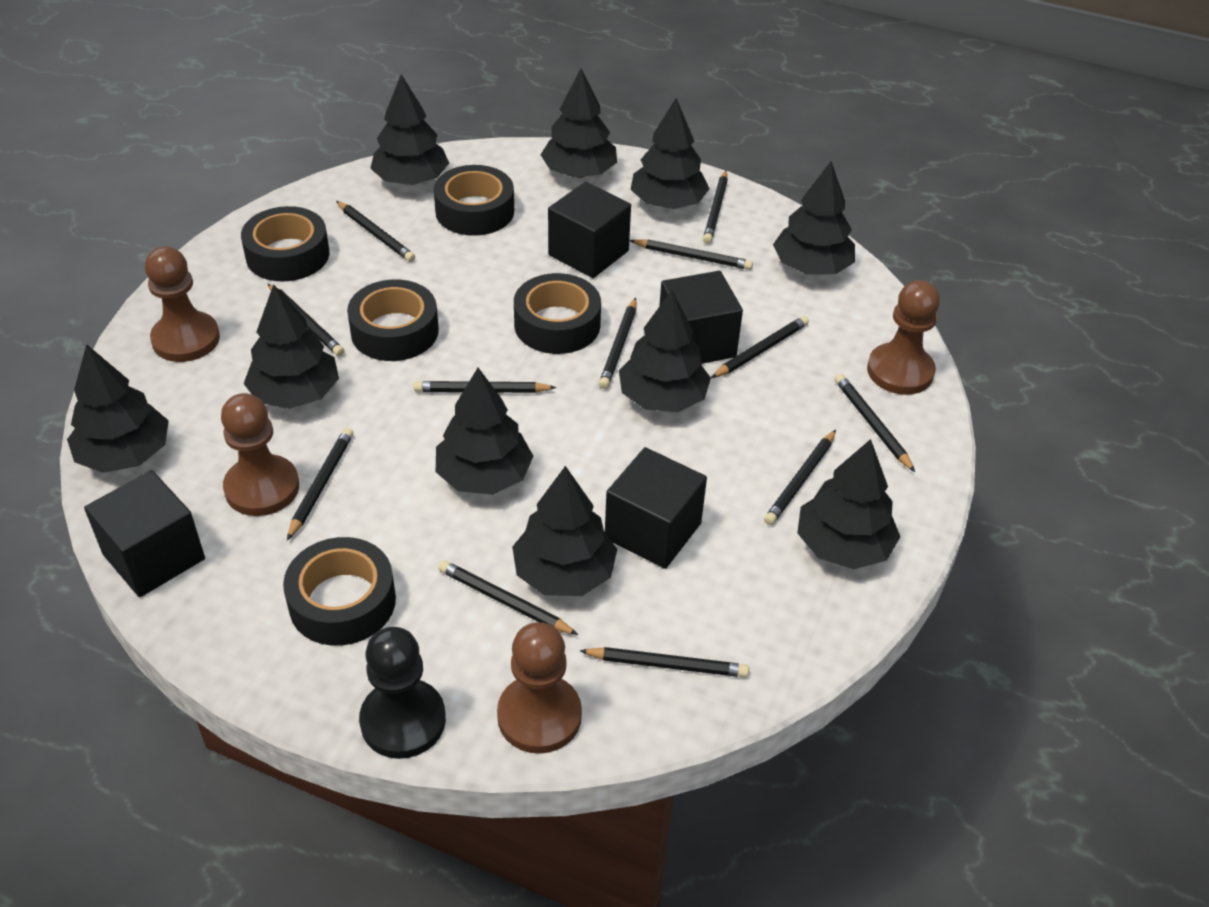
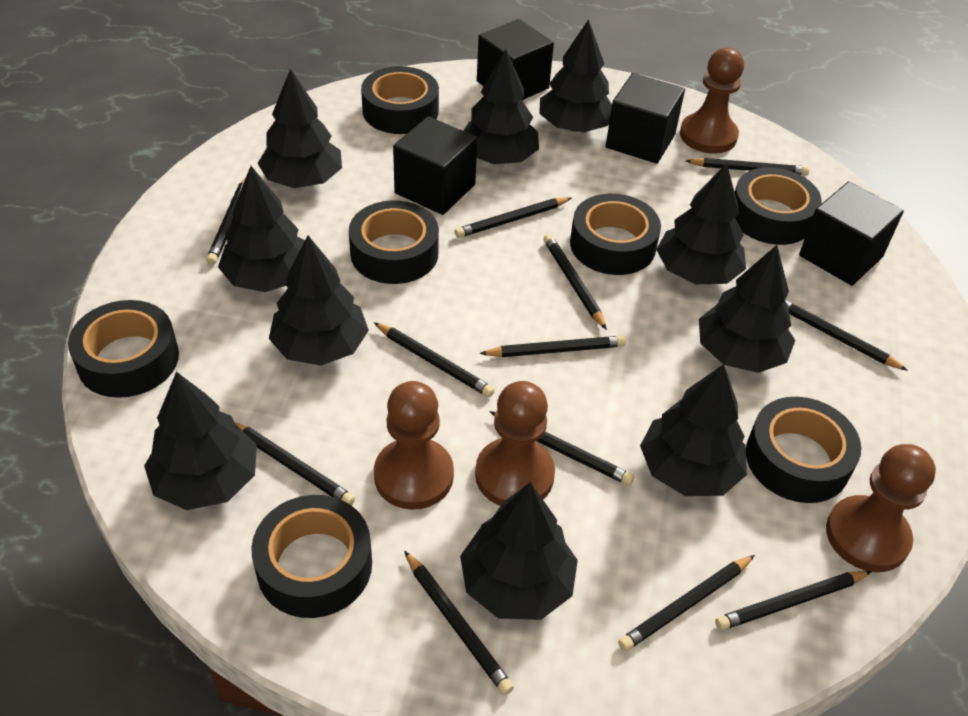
black pawn: [359,627,446,759] = 1 -> none = 0
black tape: [241,206,329,281] [283,537,396,646] [347,279,439,361] [434,165,514,236] [514,273,601,354] = 5 -> [68,300,179,398] [251,495,372,618] [349,200,439,284] [361,66,439,134] [570,194,661,275] [735,167,822,245] [746,397,861,503] = 7

